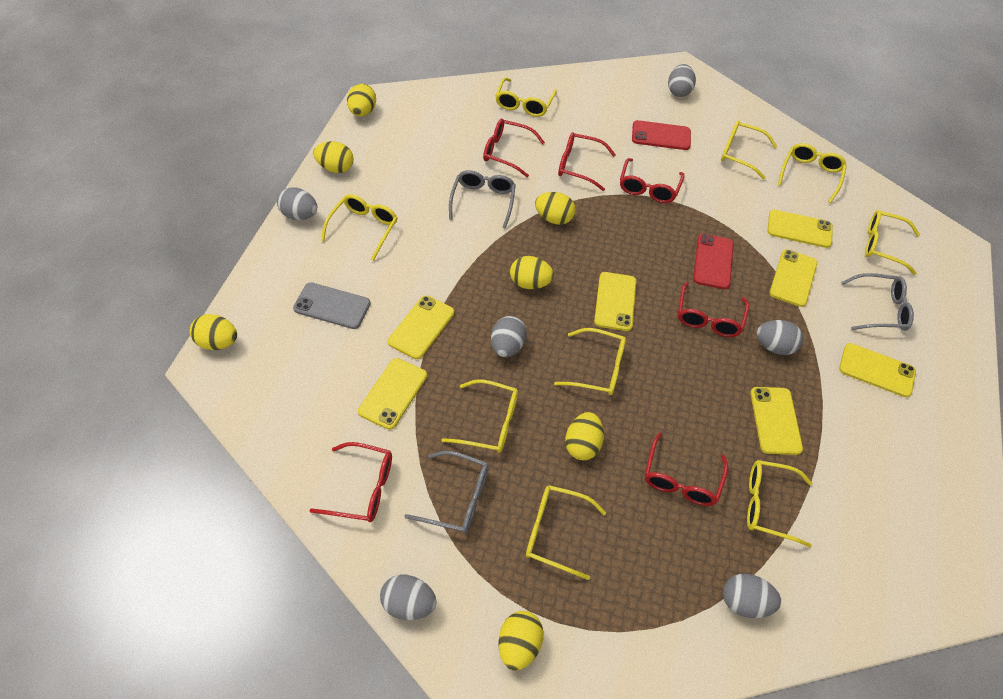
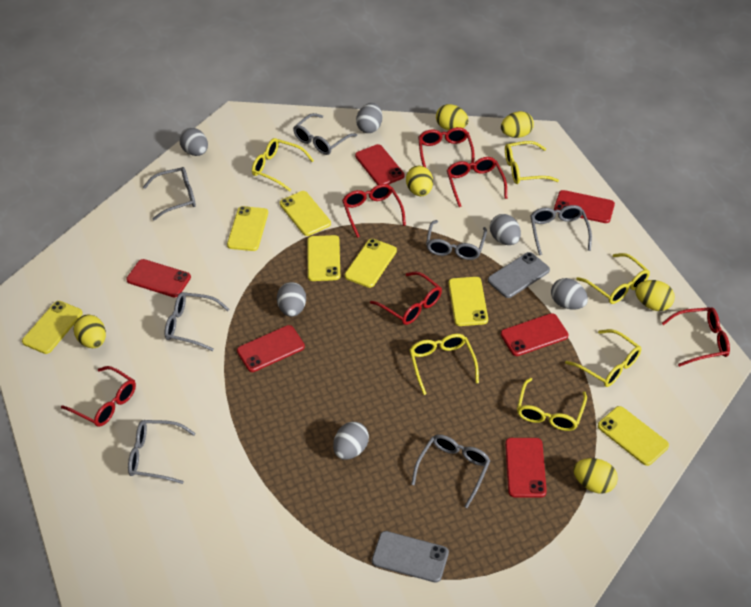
grey glasses: [404,451,489,533] [449,170,516,229] [841,273,914,331] = 3 -> [128,420,196,484] [143,167,196,221] [164,292,229,351] [293,113,357,155] [411,434,491,508] [426,220,487,260] [530,205,592,255] = 7
grey phone: [293,282,371,329] = 1 -> [372,531,449,583] [488,252,550,298] = 2
red phone: [632,120,691,150] [693,234,734,289] = 2 -> [126,259,191,298] [237,325,305,372] [355,144,405,185] [501,313,569,356] [505,438,547,498] [554,190,615,223] = 6
yellow egg: [190,314,237,350] [313,141,354,173] [347,84,376,117] [498,611,544,671] [510,256,554,289] [535,192,576,225] [565,412,604,460] = 7 -> [74,314,106,348] [406,166,433,196] [436,104,468,130] [501,111,534,138] [573,458,618,494] [635,280,675,311] = 6
yellow glasses: [321,194,397,261] [441,379,518,453] [495,77,557,117] [526,485,606,580] [554,328,626,395] [721,121,777,180] [747,460,812,547] [778,143,847,203] [865,210,920,275] = 9 -> [252,138,314,192] [409,334,479,395] [505,141,559,184] [517,378,587,431] [565,329,641,387] [576,253,650,304] = 6

